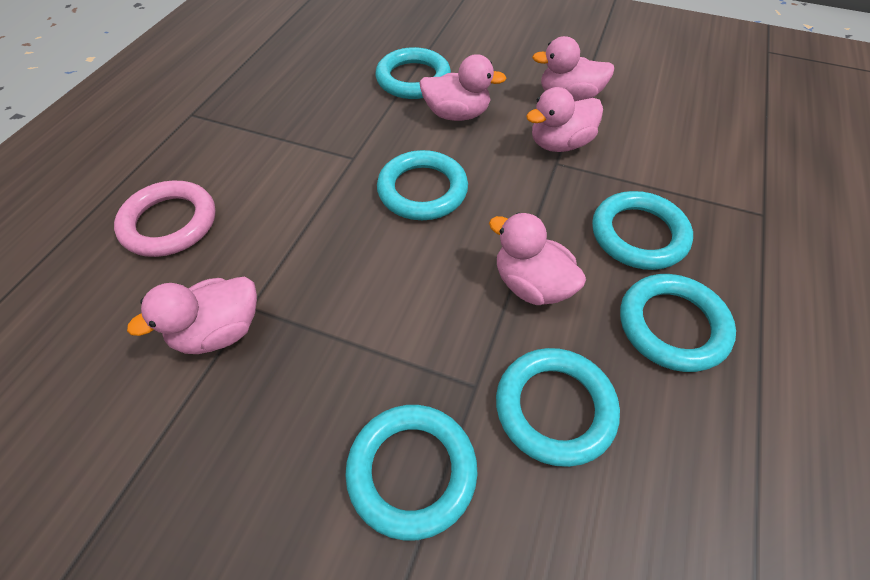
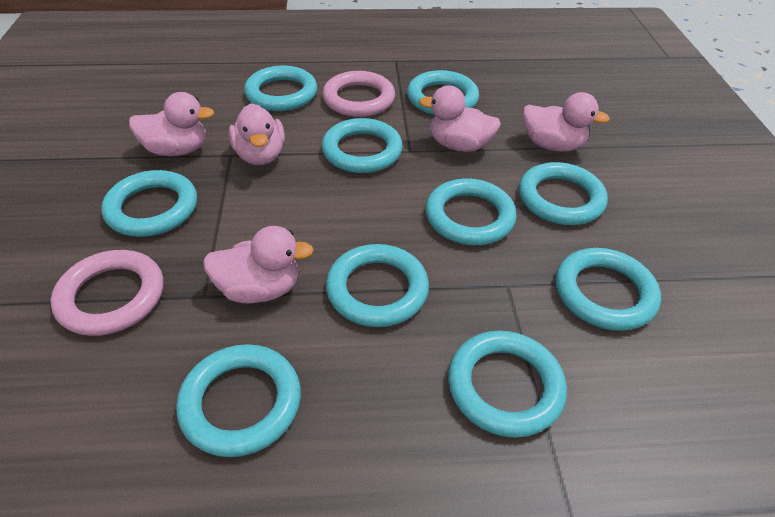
pink ring: [114,181,216,257] = 1 -> [51,250,163,336] [322,71,395,117] = 2
turquoise ring: [345,405,478,541] [375,47,451,99] [377,150,468,220] [496,348,620,467] [592,191,693,270] [620,274,736,372] = 6 -> [101,170,197,237] [176,344,301,457] [244,66,317,111] [322,118,403,173] [326,244,429,327] [407,70,479,115] [425,178,516,245] [448,331,567,438] [519,162,608,225] [555,248,661,331] = 10

